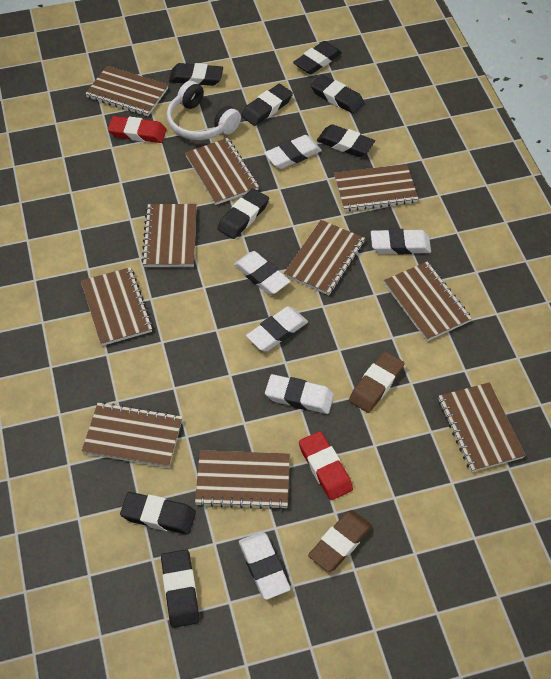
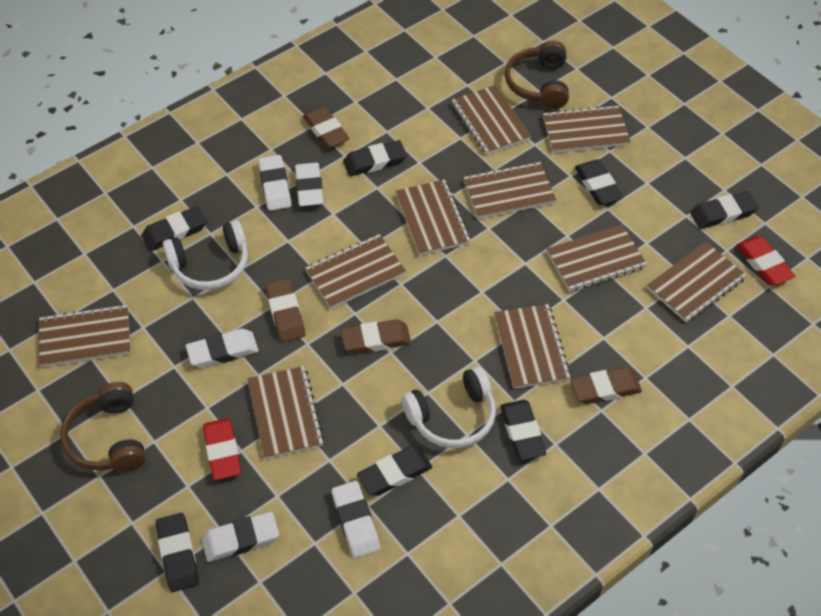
black eraser: [120,492,196,535] [161,549,200,628] [169,63,223,86] [217,188,269,239] [241,84,293,126] [293,41,342,74] [311,75,364,114] [317,124,375,157] = 8 -> [141,206,207,251] [156,513,199,592] [343,140,407,176] [357,446,432,496] [500,400,546,460] [575,160,623,205] [690,191,759,229] = 7
brown eraser: [308,510,372,572] [349,351,405,413] = 2 -> [265,279,305,342] [303,106,350,149] [341,319,411,354] [570,367,642,404] = 4
brown headphones: none = 0 -> [61,382,146,472] [505,41,569,109] = 2
white eraser: [234,251,291,295] [239,531,291,600] [246,306,308,351] [264,135,322,169] [265,374,334,414] [371,229,431,254] = 6 -> [186,329,259,368] [202,512,279,562] [258,155,291,211] [295,162,323,207] [331,481,380,558] = 5
white headphones: [167,81,241,140] = 1 -> [163,220,248,290] [402,366,496,448] = 2

